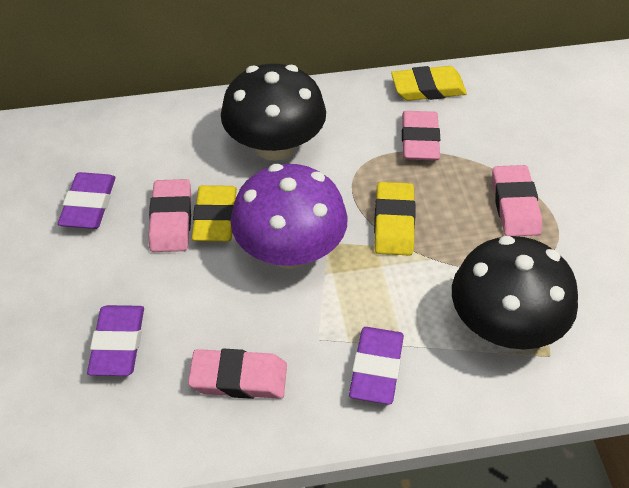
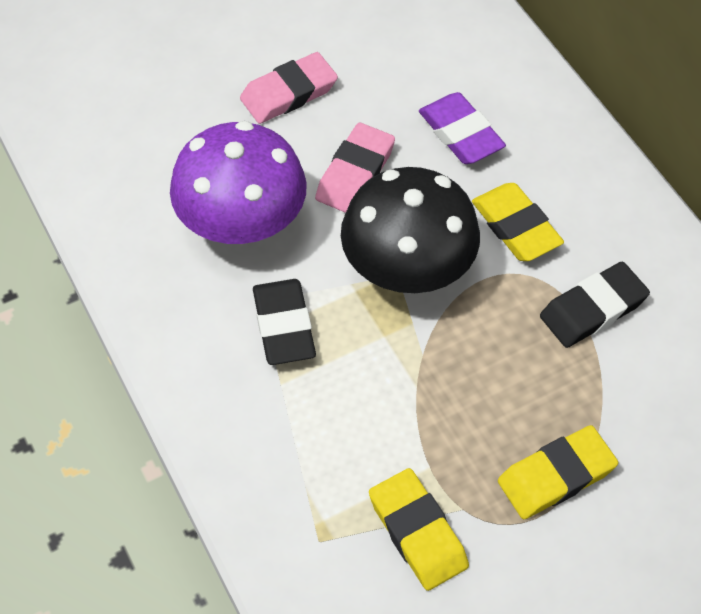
black eraser: none = 0 -> [253,279,316,365] [540,262,650,348] = 2
black mushroom: [221,63,326,161] [452,236,578,350] = 2 -> [341,167,480,293] = 1
pink eraser: [148,179,191,252] [188,349,287,399] [402,111,440,161] [492,165,542,236] = 4 -> [240,52,338,124] [315,123,395,213] = 2
purple eraser: [58,172,116,229] [87,305,144,376] [349,327,404,405] = 3 -> [419,92,506,164] = 1

